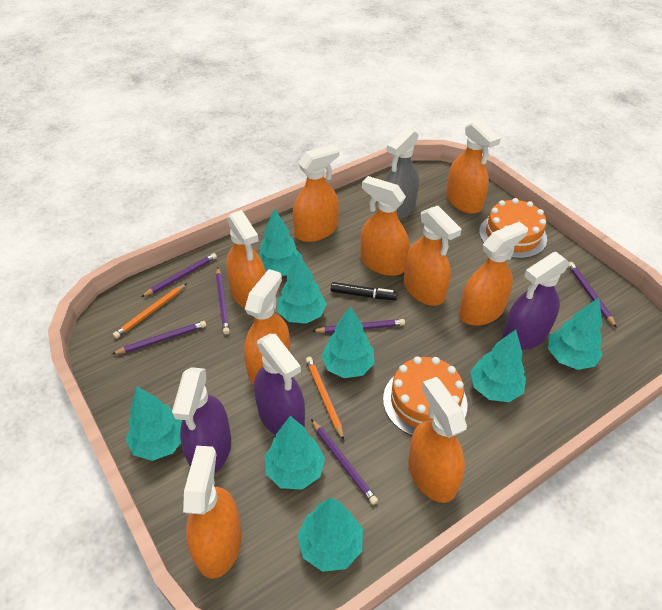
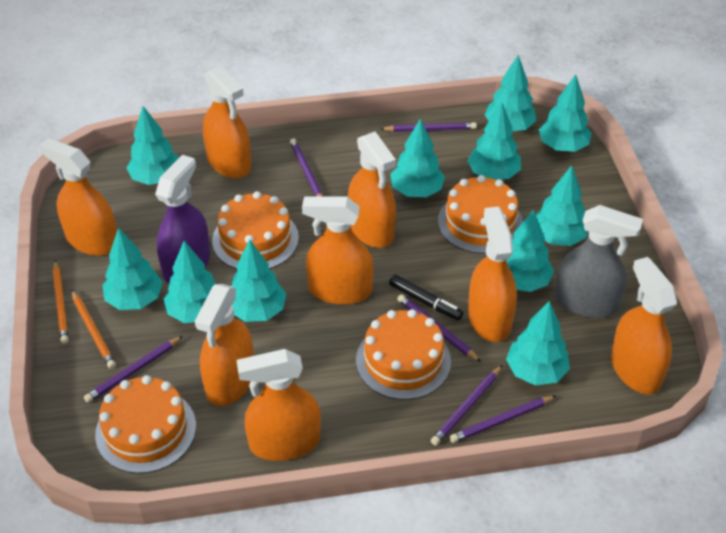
orange cake: [383,356,468,436] [479,198,547,259] = 2 -> [95,375,196,474] [212,191,299,269] [356,309,451,400] [438,175,523,254] = 4
orange spray bottle: [183,446,242,579] [226,210,266,308] [244,269,290,385] [293,144,339,242] [360,176,409,276] [404,206,462,306] [408,377,467,503] [446,120,501,214] [459,222,528,326] = 9 -> [39,138,117,256] [195,284,254,406] [203,66,252,178] [236,349,321,461] [302,197,374,305] [348,131,396,248] [468,207,517,342] [611,257,677,394] = 8
purple spray bottle: [172,367,231,474] [254,334,305,435] [503,252,570,350] = 3 -> [155,155,210,283] = 1
turquoise tree: [126,386,182,461] [259,208,302,276] [265,416,325,490] [277,253,327,324] [297,498,363,572] [321,306,374,378] [470,330,526,402] [548,298,603,370] = 8 -> [103,228,163,310] [126,106,179,185] [164,241,216,323] [231,239,286,322] [390,118,445,197] [467,102,521,180] [485,55,537,131] [506,301,570,386] [507,209,554,292] [536,165,588,246] [539,74,592,152] = 11

